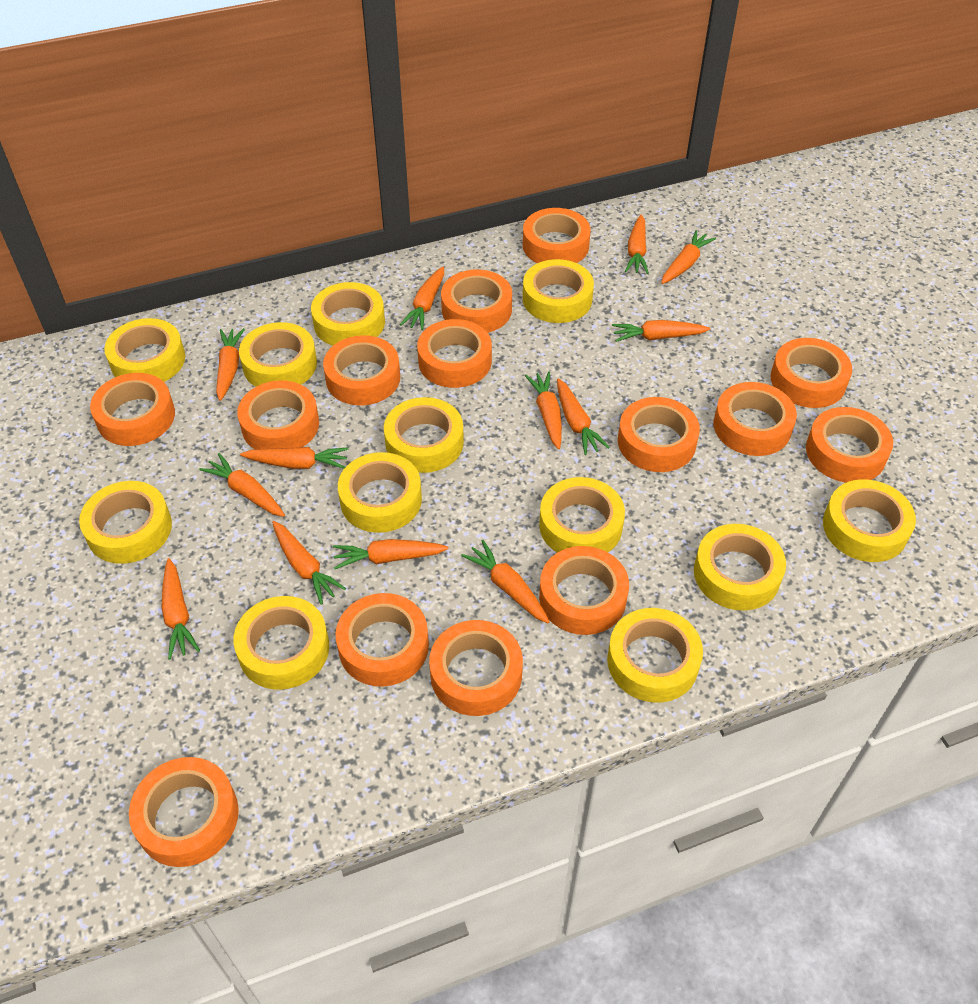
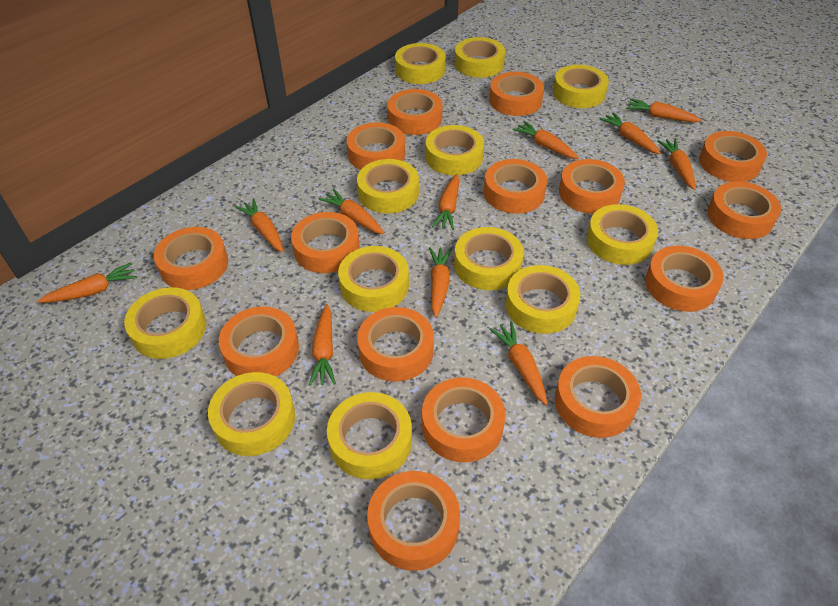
orange carrot: [161,558,200,659] [199,453,285,517] [216,328,245,401] [240,447,348,469] [272,521,346,605] [333,539,449,569] [400,267,444,330] [461,540,550,623] [525,371,562,449] [557,379,610,455] [612,320,710,342] [625,215,649,274] [661,230,716,284] = 13 -> [38,262,137,303] [235,198,284,252] [309,304,336,386] [318,189,384,234] [429,247,452,318] [432,174,460,230] [489,322,548,405] [513,121,579,159] [600,112,661,154] [626,98,702,122] [657,139,695,190] = 11
orange tape: [90,373,175,446] [129,757,239,867] [237,380,319,449] [323,335,400,405] [335,593,429,687] [417,319,492,388] [429,620,523,716] [441,269,512,333] [523,208,591,263] [539,546,629,635] [618,397,700,472] [713,382,797,456] [770,338,852,408] [806,407,893,483] = 14 -> [154,227,228,290] [219,307,299,376] [291,212,360,273] [347,122,405,170] [357,307,434,382] [367,471,460,571] [387,89,443,135] [422,377,506,463] [484,159,547,214] [489,72,544,116] [555,356,641,438] [559,159,625,214] [645,246,724,312] [699,131,767,182] [707,181,781,239] = 15

